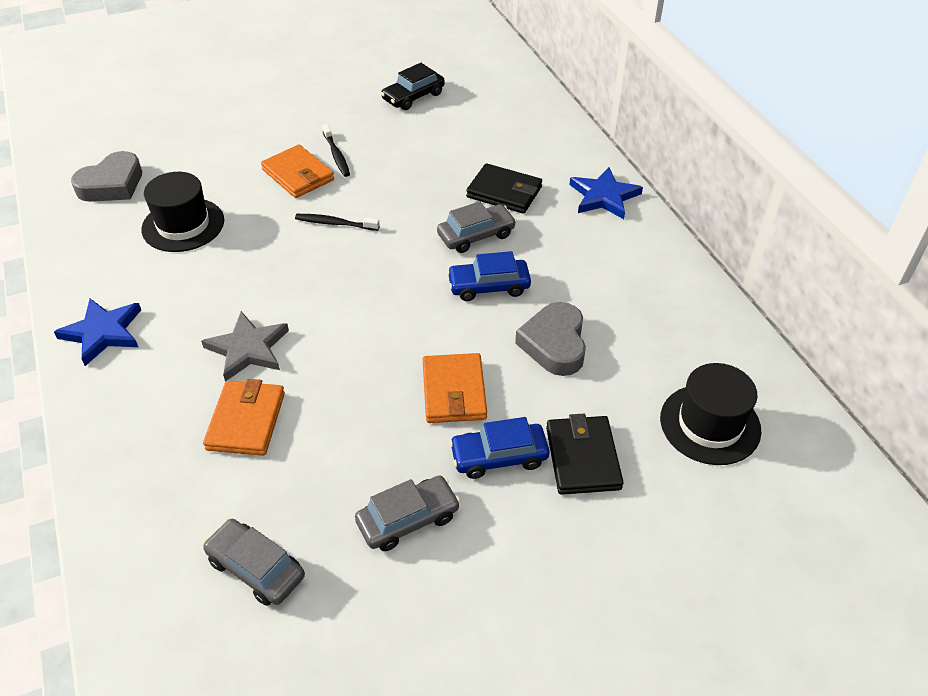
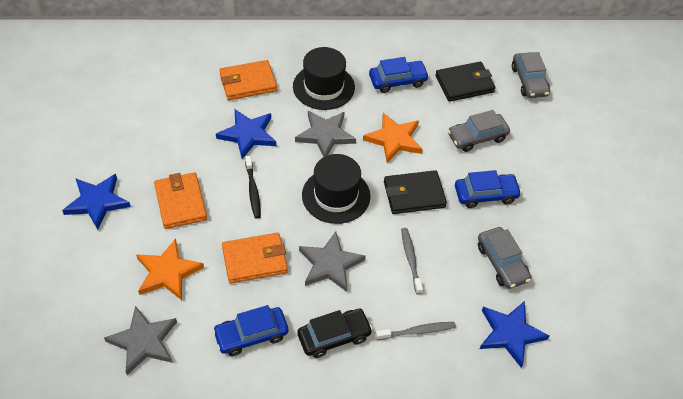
black toothbrush: [295,214,380,231] [322,124,350,177] = 2 -> [245,156,261,218] = 1
blue car: [447,251,531,301] [449,417,550,479] = 2 -> [212,305,288,356] [369,57,429,93] [455,170,522,208] = 3
blue star: [54,299,141,366] [569,167,643,219] = 2 -> [62,174,131,230] [216,109,276,159] [480,301,550,367] = 3
grey heart: [71,151,142,202] [515,302,586,376] = 2 -> none = 0
grey star: [201,311,289,382] = 1 -> [104,306,177,375] [295,111,356,157] [299,232,366,292] = 3
grey toothbrush: none = 0 -> [376,322,456,340] [401,228,423,295] = 2
orange star: none = 0 -> [136,239,204,300] [363,113,423,163] = 2

